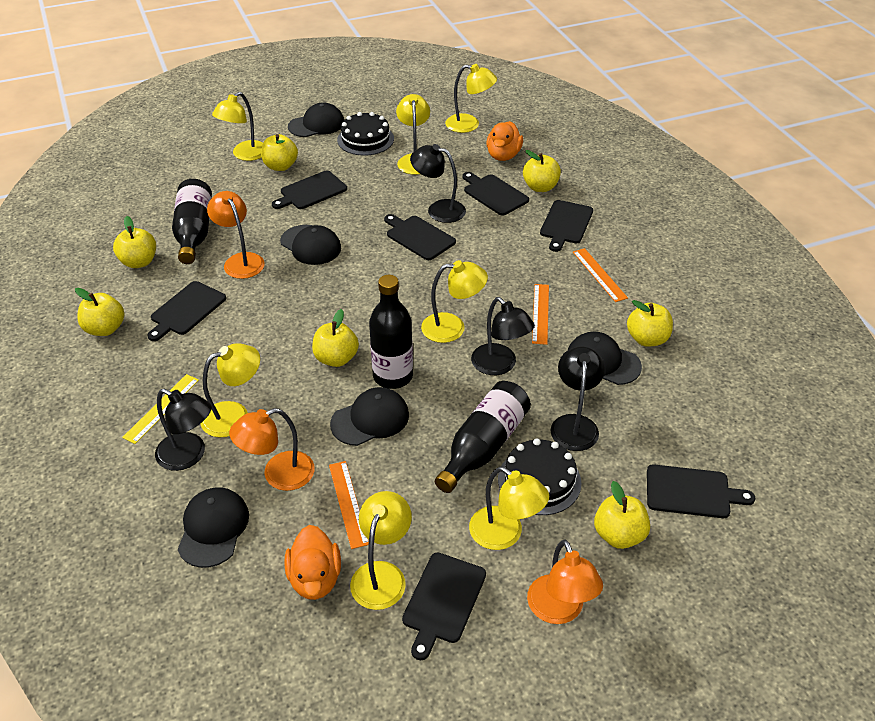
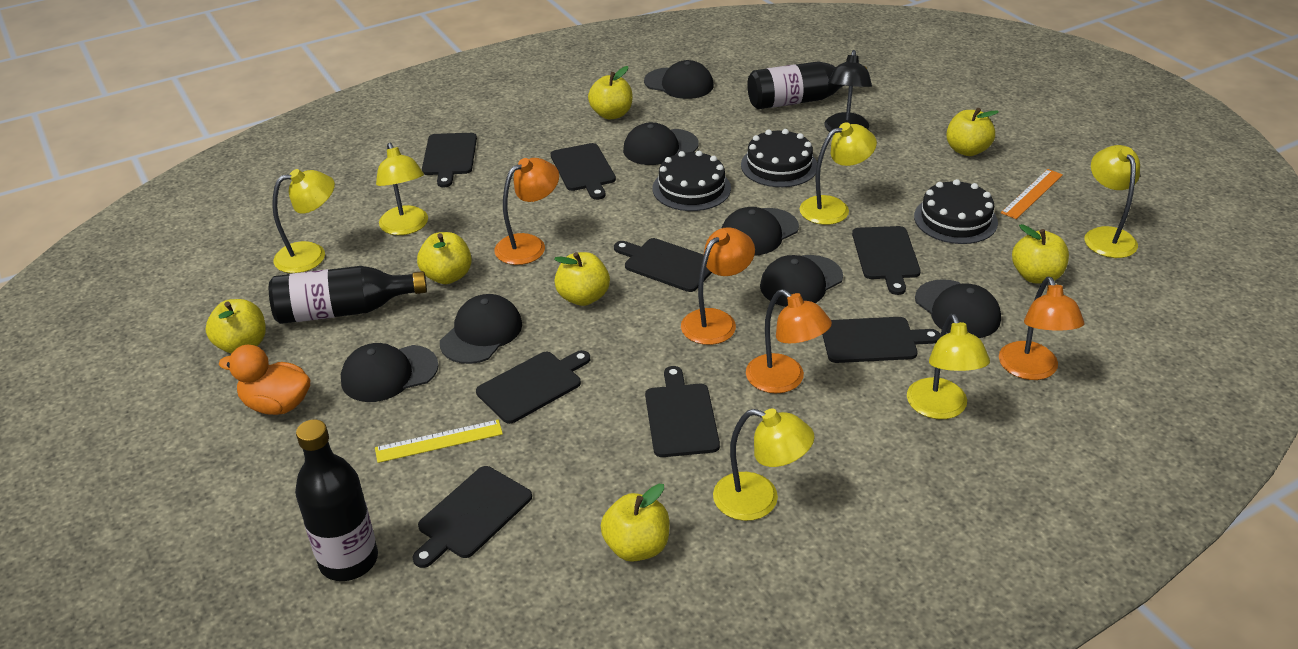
black cake: [337,112,394,156] [498,438,581,515] = 2 -> [653,151,731,211] [741,129,817,187] [914,179,998,244] = 3
black cap: [177,487,249,568] [280,225,341,265] [288,102,344,137] [330,387,409,446] [568,331,642,385] = 5 -> [341,343,439,402] [440,294,522,364] [623,122,699,165] [644,60,713,99] [722,207,799,255] [760,255,843,307] [915,279,1001,338] = 7
black cutting board: [147,281,226,341] [272,171,347,209] [384,214,456,260] [402,552,486,660] [462,172,529,216] [540,200,593,252] [647,464,755,518] = 7 -> [412,466,532,568] [422,133,477,187] [476,350,590,424] [551,143,616,200] [614,238,712,292] [645,366,720,457] [822,317,940,363] [852,226,921,295] = 8
black lamp: [155,389,212,471] [410,144,466,223] [471,297,535,375] [551,346,605,451] = 4 -> [825,50,872,132] = 1
orange duck: [284,525,341,600] [486,121,523,161] = 2 -> [219,345,310,415] = 1
orange lamp: [207,191,265,279] [229,408,315,491] [527,540,603,624] = 3 -> [494,158,559,265] [681,227,755,345] [746,289,832,393] [999,277,1084,380] = 4
orange ruler: [329,461,369,549] [532,284,549,345] [573,248,628,302] = 3 -> [1001,169,1063,219] = 1
yellow lamp: [201,343,260,437] [212,92,263,161] [350,491,412,610] [396,94,430,175] [421,260,488,343] [445,64,497,133] [469,467,549,550] = 7 -> [272,169,335,273] [376,143,428,235] [713,409,815,521] [800,122,877,225] [907,314,990,419] [1085,145,1140,258] = 6

